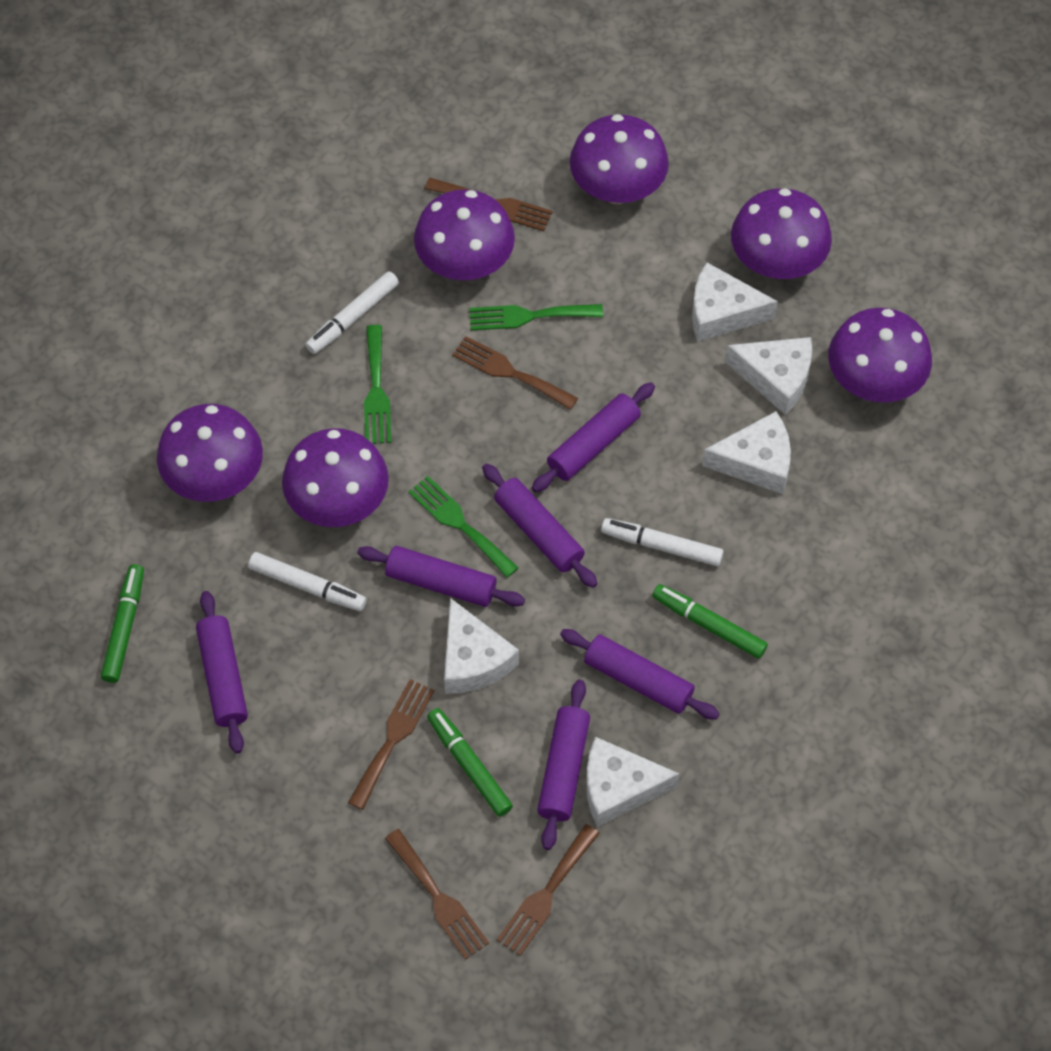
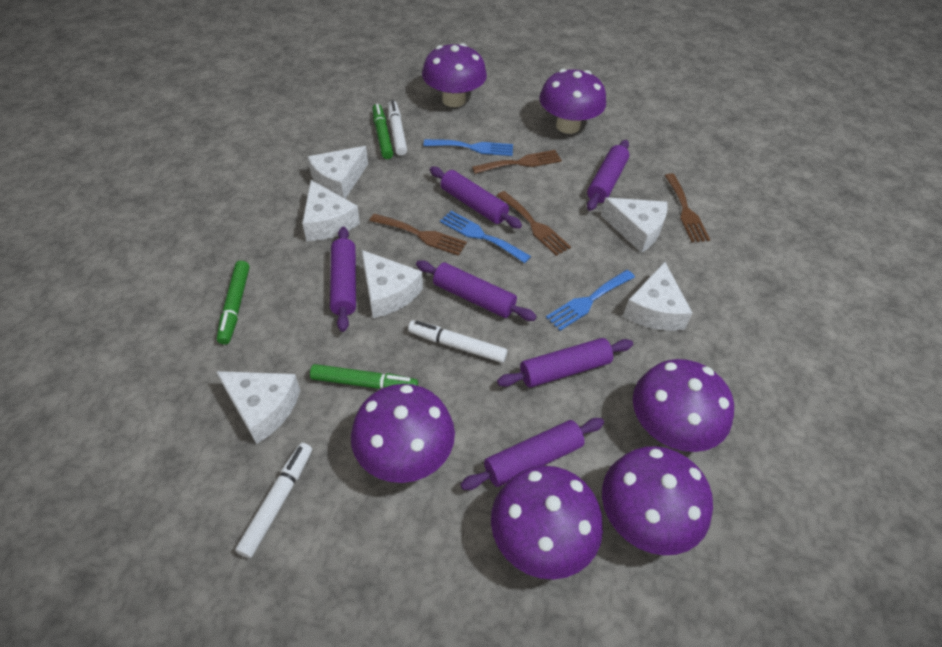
blue fork: none = 0 -> [424,139,513,156] [440,211,531,263] [546,270,635,331] = 3
brown fork: [348,679,435,810] [385,829,489,960] [425,178,553,231] [452,336,578,410] [497,824,600,956] = 5 -> [369,213,467,256] [472,150,562,174] [497,191,571,256] [665,173,710,242] = 4
green fork: [364,325,391,444] [408,476,519,578] [469,304,603,330] = 3 -> none = 0
white cheese: [444,598,519,694] [586,737,680,827] [692,262,778,342] [702,411,791,494] [725,337,812,415] = 5 -> [216,371,300,444] [302,180,360,241] [307,146,368,199] [362,250,423,318] [601,197,668,253] [623,262,693,331] = 6

